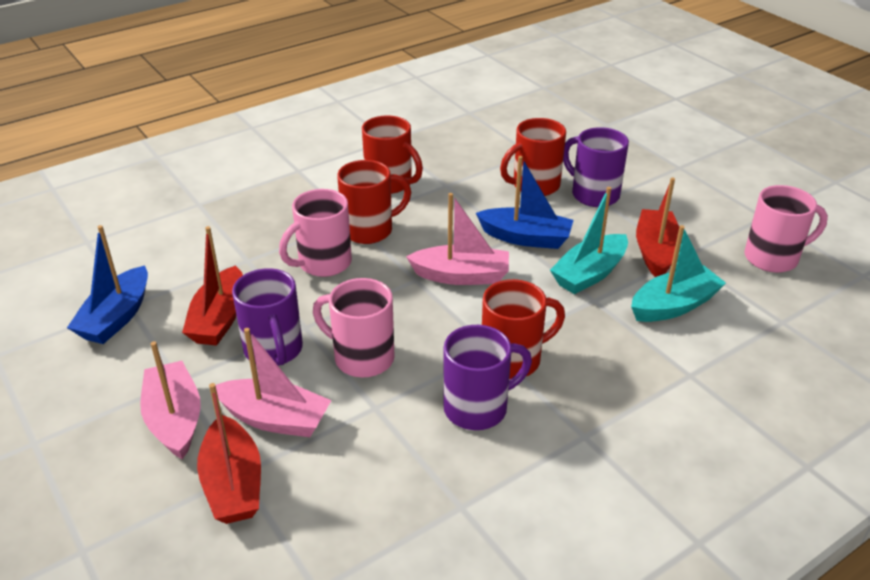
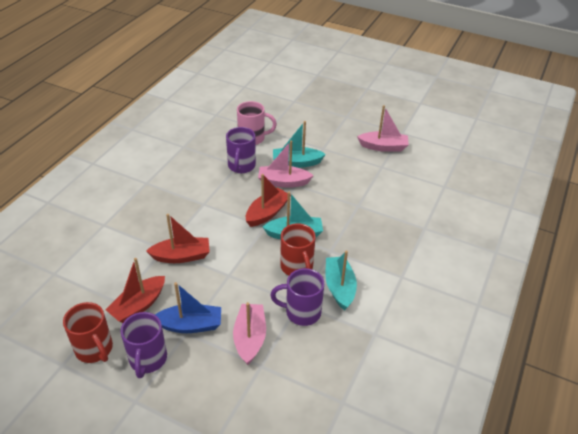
blue boat: [67,225,148,344] [476,156,574,249] = 2 -> [155,282,221,333] = 1
pink mug: [279,189,352,277] [313,278,395,377] [744,185,828,273] = 3 -> [237,101,277,145] = 1
red mug: [337,160,411,244] [362,115,423,194] [482,279,565,379] [500,118,566,196] = 4 -> [63,302,113,363] [280,223,316,276] = 2
turquoise boat: [550,187,628,294] [631,225,726,322] = 2 -> [263,192,323,239] [273,121,326,168] [325,250,357,310] = 3

